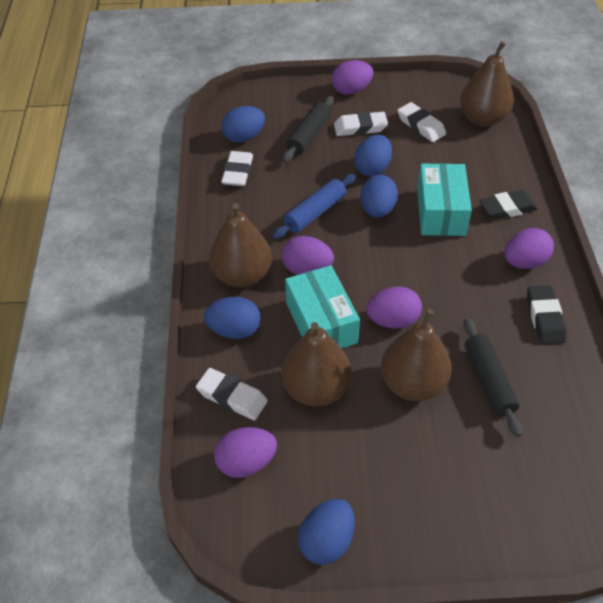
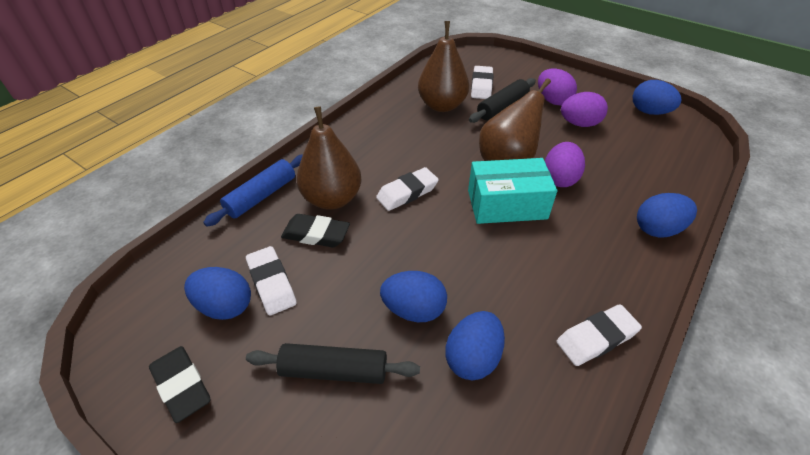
brown pear: [209,203,272,287] [281,322,351,406] [381,309,452,401] [460,41,514,127] = 4 -> [296,106,362,210] [418,21,469,112] [479,78,551,161] = 3
purple egg: [214,427,277,478] [281,236,334,275] [332,60,374,95] [366,286,422,329] [504,228,554,269] = 5 -> [538,68,577,105] [545,142,585,187] [561,92,608,127] = 3
turquoise box: [285,265,360,349] [417,163,472,236] = 2 -> [468,158,557,224] = 1

